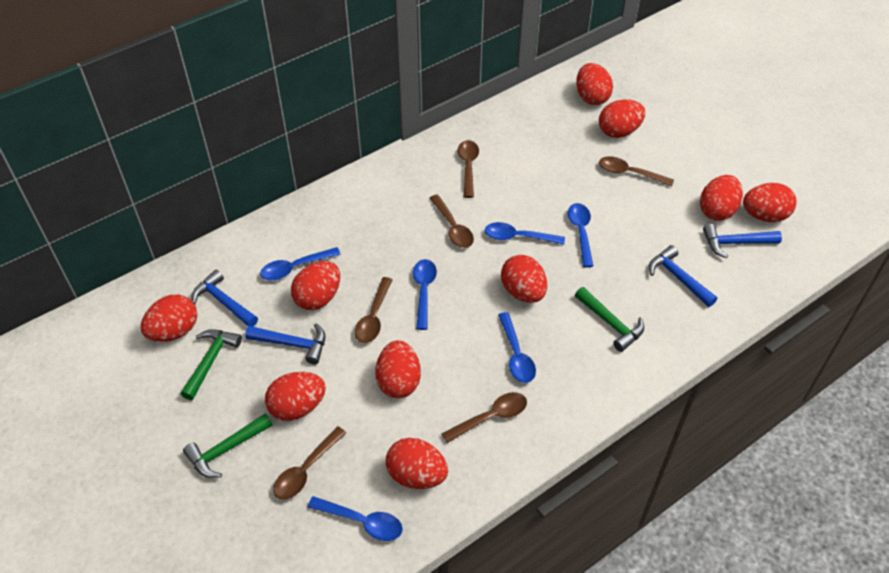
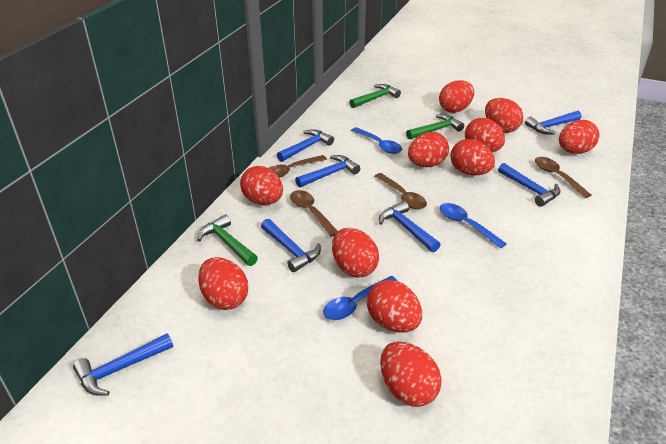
blue hammer: [191,270,258,327] [245,323,325,364] [649,245,717,307] [703,224,782,258] = 4 -> [73,333,173,396] [261,219,321,272] [277,129,334,162] [295,155,360,188] [379,201,440,252] [498,163,560,207] [525,111,582,135] = 7
blue spoon: [260,247,341,280] [308,496,403,541] [413,259,437,330] [484,222,565,245] [498,312,536,383] [568,203,593,268] = 6 -> [323,276,398,320] [351,127,402,154] [440,203,507,249] = 3
brown spoon: [273,426,346,499] [355,277,393,343] [430,194,474,248] [442,392,527,443] [458,140,479,198] [599,156,674,186] = 6 -> [269,155,327,178] [290,190,338,237] [375,173,427,210] [535,157,592,198] = 4
red egg: [141,295,197,342] [265,372,326,421] [291,261,340,310] [376,340,421,398] [386,438,448,489] [501,255,547,303] [576,63,613,105] [599,100,645,138] [700,175,743,221] [743,183,796,222] = 10 -> [198,257,248,310] [240,166,283,205] [332,228,379,277] [367,280,422,333] [380,342,442,407] [408,132,449,167] [439,80,474,113] [450,139,495,175] [465,118,505,152] [485,98,523,133] [559,120,600,154] = 11

